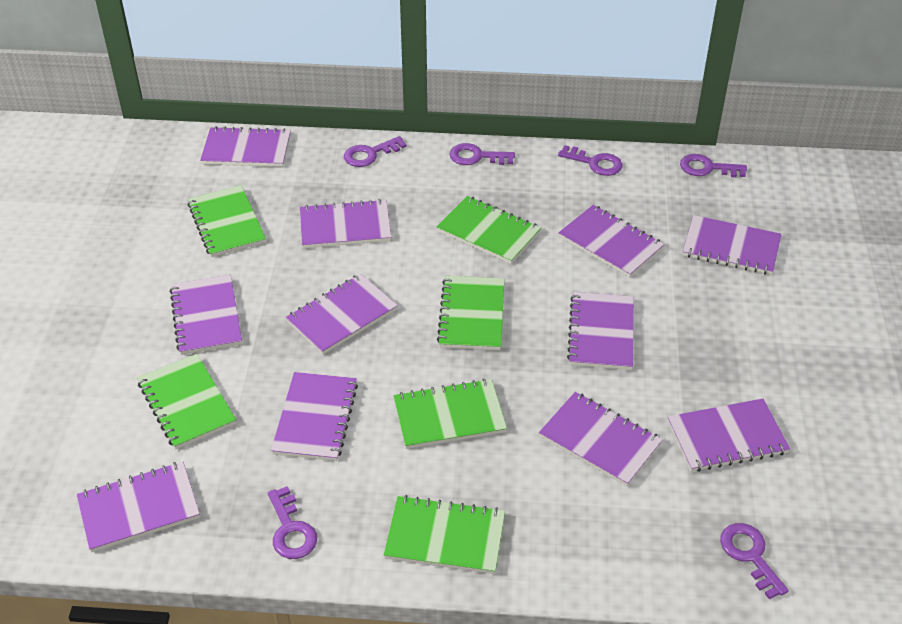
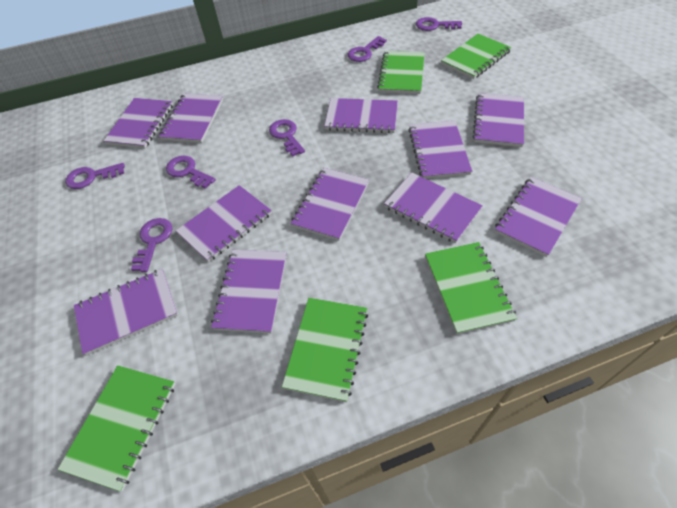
green notebook: [137,354,236,450] [188,185,266,257] [383,495,505,574] [393,379,507,449] [436,196,541,264] [437,276,504,350] = 6 -> [58,365,175,491] [282,298,368,402] [377,51,425,94] [425,242,517,334] [441,34,512,79] = 5

